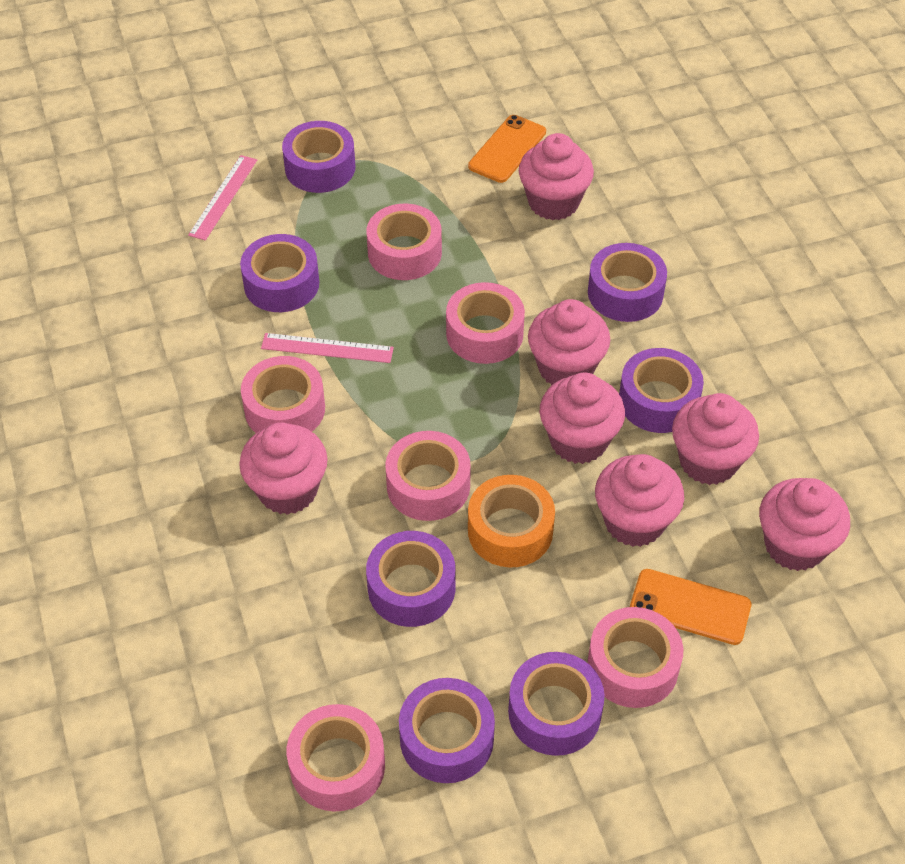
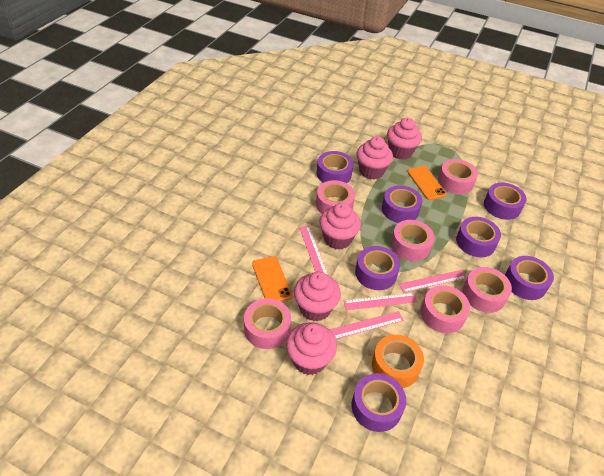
pink cupcake: [239,422,328,515] [519,133,594,220] [528,299,610,385] [540,372,625,464] [595,454,684,547] [672,393,759,485] [759,478,850,571] = 7 -> [286,322,337,375] [294,272,341,322] [319,203,361,250] [356,136,393,180] [387,118,422,160] = 5
pink ruler: [188,155,257,241] [261,333,394,363] = 2 -> [299,226,328,275] [330,311,404,339] [344,293,417,310] [399,270,467,293] = 4

